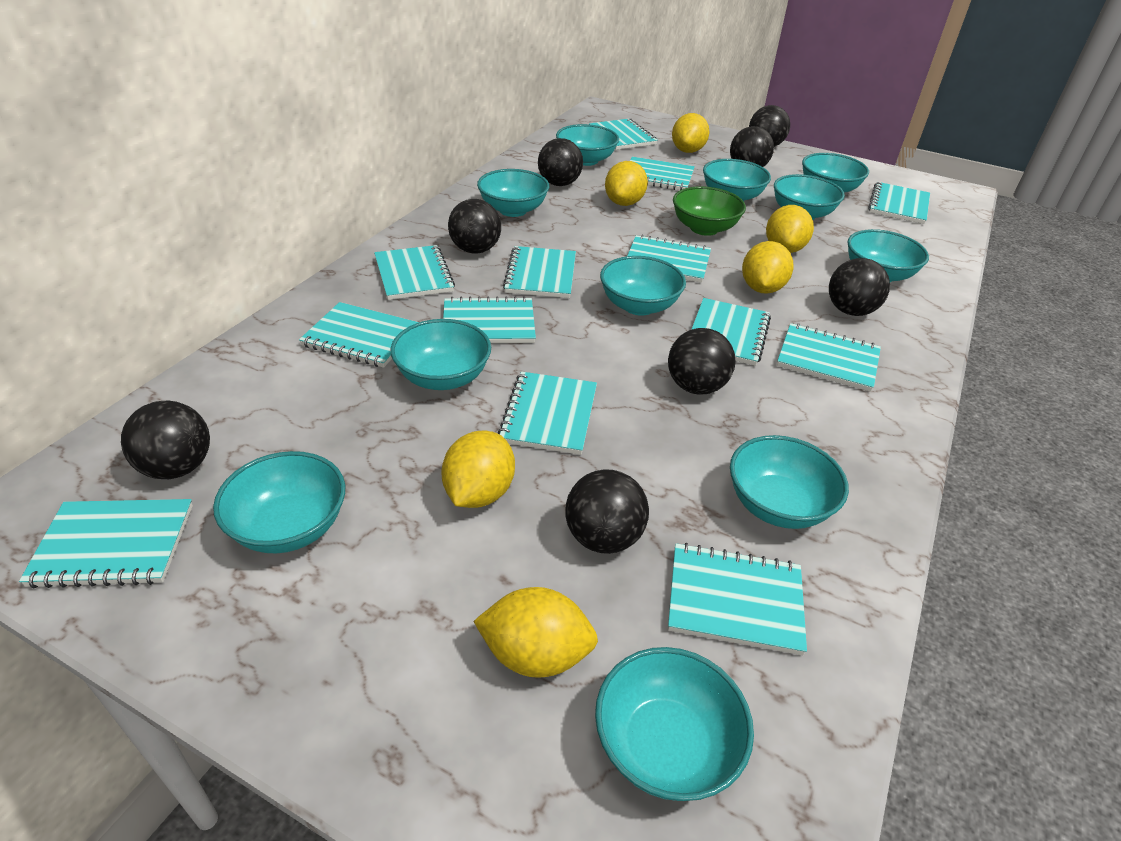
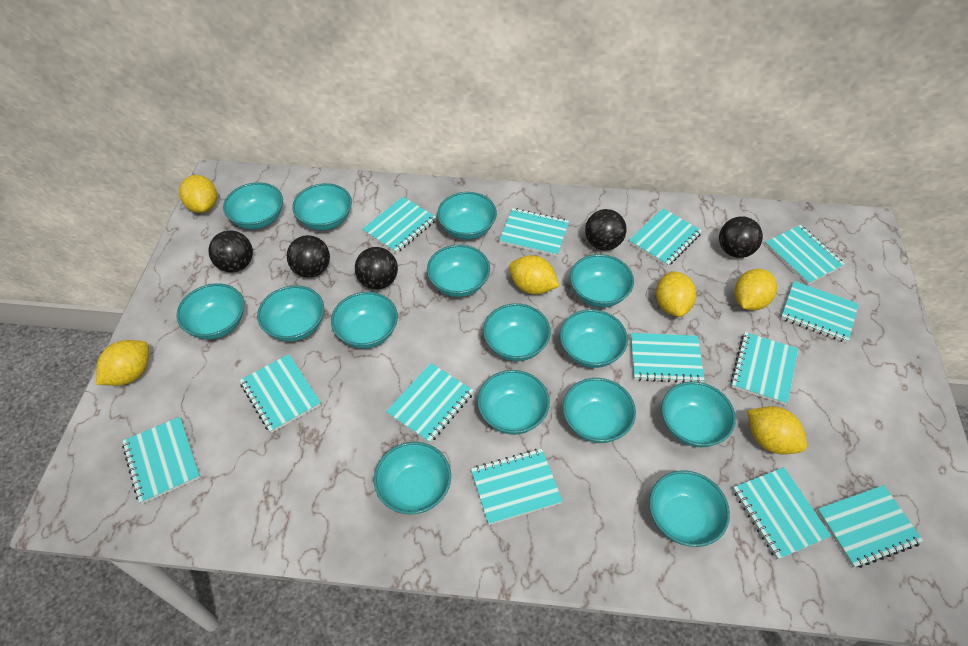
black ball: [121,401,210,479] [448,199,501,254] [538,138,583,186] [566,469,649,554] [668,328,735,394] [730,126,774,167] [749,105,790,147] [829,258,890,316] = 8 -> [208,230,253,272] [287,235,330,278] [355,247,398,290] [585,209,627,250] [719,216,763,258] = 5
green bowl: [673,186,746,236] = 1 -> none = 0
turquoise bowl: [213,451,345,553] [391,319,491,390] [477,169,549,217] [556,124,619,166] [595,647,754,801] [600,256,686,315] [703,159,771,201] [730,435,849,529] [774,174,845,220] [802,153,869,193] [847,229,929,282] = 11 -> [177,284,244,339] [223,182,283,229] [257,286,324,342] [292,183,352,230] [331,292,398,349] [374,442,451,514] [427,245,490,297] [437,192,497,240] [477,370,550,435] [483,303,551,361] [560,309,628,368] [563,378,636,443] [570,254,634,307] [649,470,730,547] [661,381,736,447] = 15

